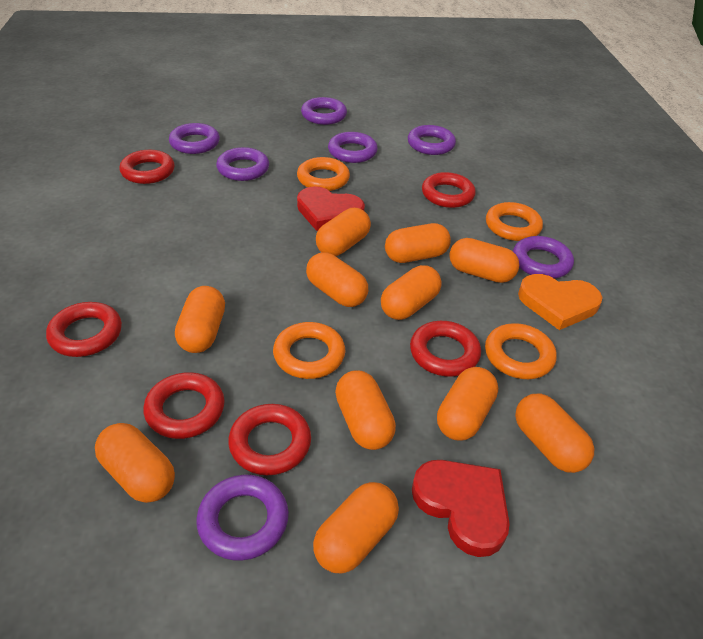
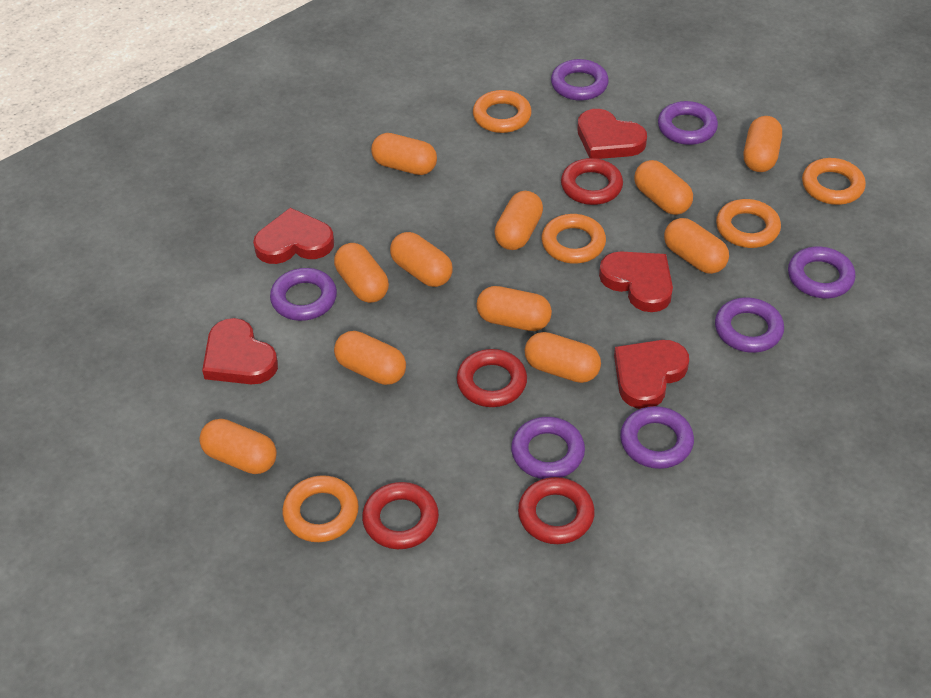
orange heart: [518,274,603,330] = 1 -> none = 0
orange ring: [273,322,346,379] [297,157,350,191] [485,323,557,379] [486,202,543,241] = 4 -> [282,475,359,542] [473,90,532,133] [541,214,606,264] [716,199,781,248] [802,158,866,205] = 5
red heart: [297,186,365,231] [412,460,510,557] = 2 -> [202,318,278,384] [253,208,334,264] [577,109,647,159] [599,251,673,312] [614,340,689,409] = 5
red ring: [46,302,122,357] [119,150,175,184] [143,372,225,439] [228,404,311,475] [410,321,481,377] [422,172,476,208] = 6 -> [362,482,439,549] [457,349,527,407] [518,477,595,544] [561,158,623,205] = 4

